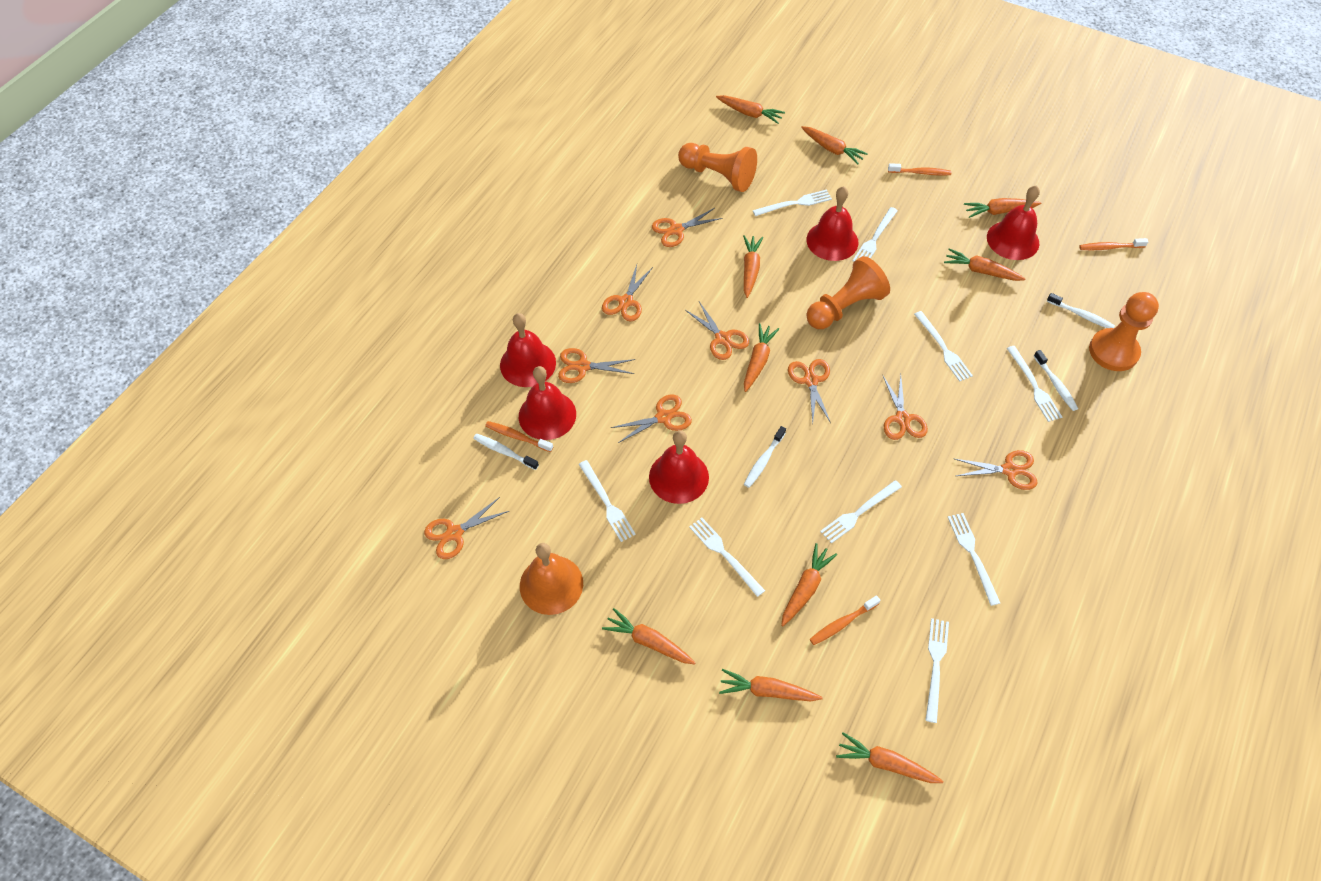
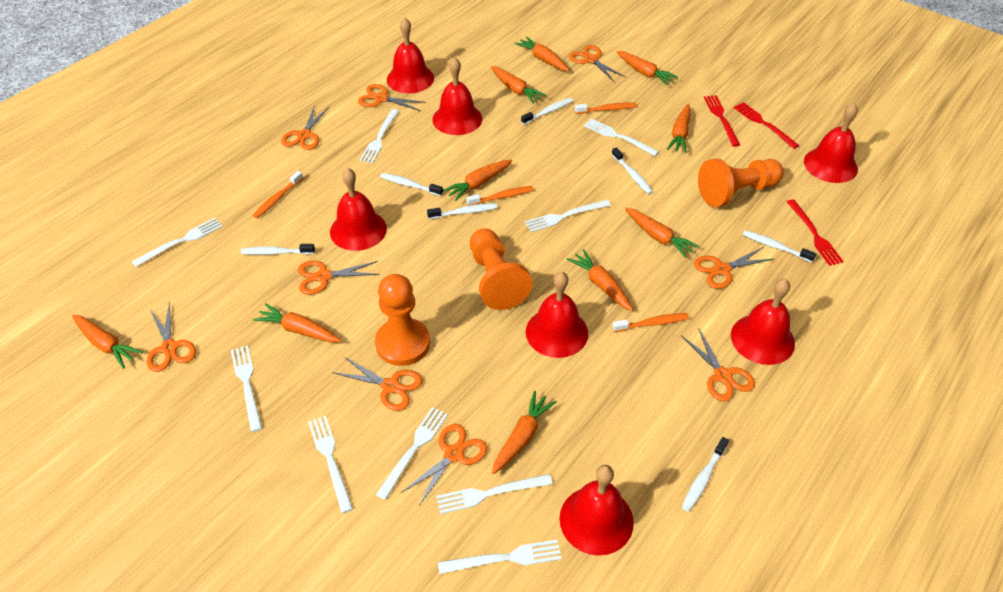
orange bell: [520,543,583,615] = 1 -> none = 0
red bell: [500,313,556,387] [519,366,576,440] [649,430,709,504] [807,186,858,261] [987,185,1040,260] = 5 -> [330,168,387,251] [387,17,434,93] [432,57,482,135] [526,272,588,358] [559,465,634,555] [731,278,795,365] [804,103,858,183] = 7
red fork: none = 0 -> [704,95,740,147] [733,102,799,149] [787,199,844,266] = 3
white toothbrush: [473,433,539,470] [744,426,786,488] [1034,350,1078,411] [1047,293,1115,328] = 4 -> [241,244,315,255] [380,173,443,196] [427,203,497,219] [521,98,573,125] [612,147,653,194] [682,437,729,512] [743,230,816,263] = 7

